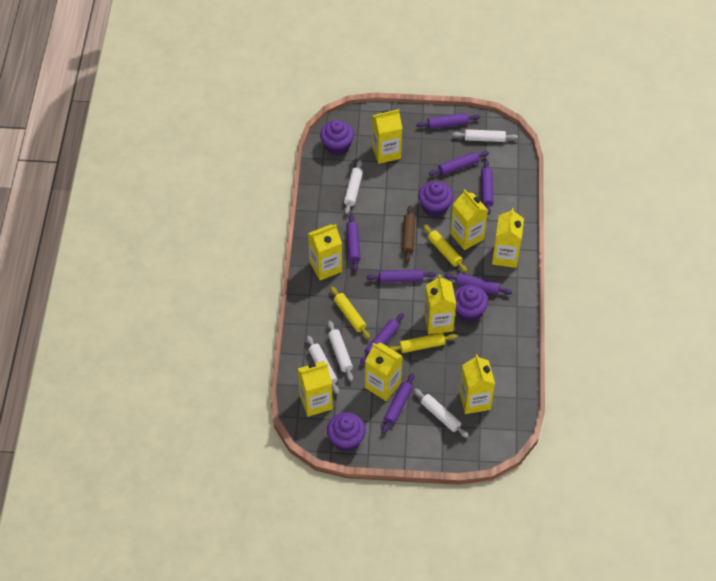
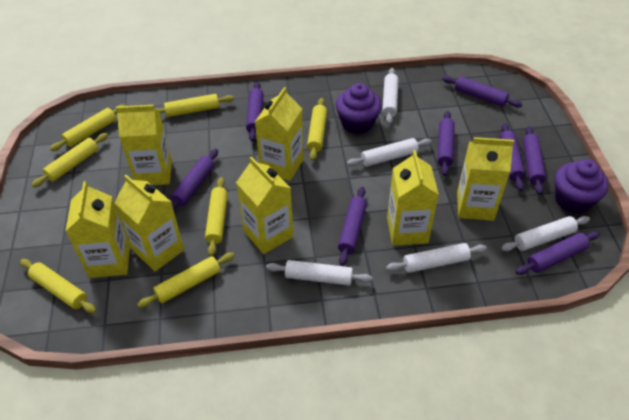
brown rolling pin: [402,206,415,263] = 1 -> none = 0
purple cupcake: [320,120,354,155] [327,412,366,452] [418,181,453,217] [454,285,488,322] = 4 -> [336,83,382,134] [555,159,608,214] = 2
yellow carton: [298,361,333,417] [308,224,342,280] [365,343,403,401] [372,109,403,164] [424,275,456,334] [450,189,488,250] [459,354,495,414] [492,208,524,268] = 8 -> [66,181,130,278] [114,175,184,271] [116,105,172,185] [236,157,293,254] [255,87,304,181] [387,150,439,246] [457,137,514,221] = 7
yellow rolling pin: [330,286,370,339] [389,333,457,353] [423,225,467,272] = 3 -> [20,259,96,314] [32,133,108,187] [50,104,126,151] [137,252,235,308] [155,94,234,117] [205,177,228,256] [307,98,327,161] = 7

